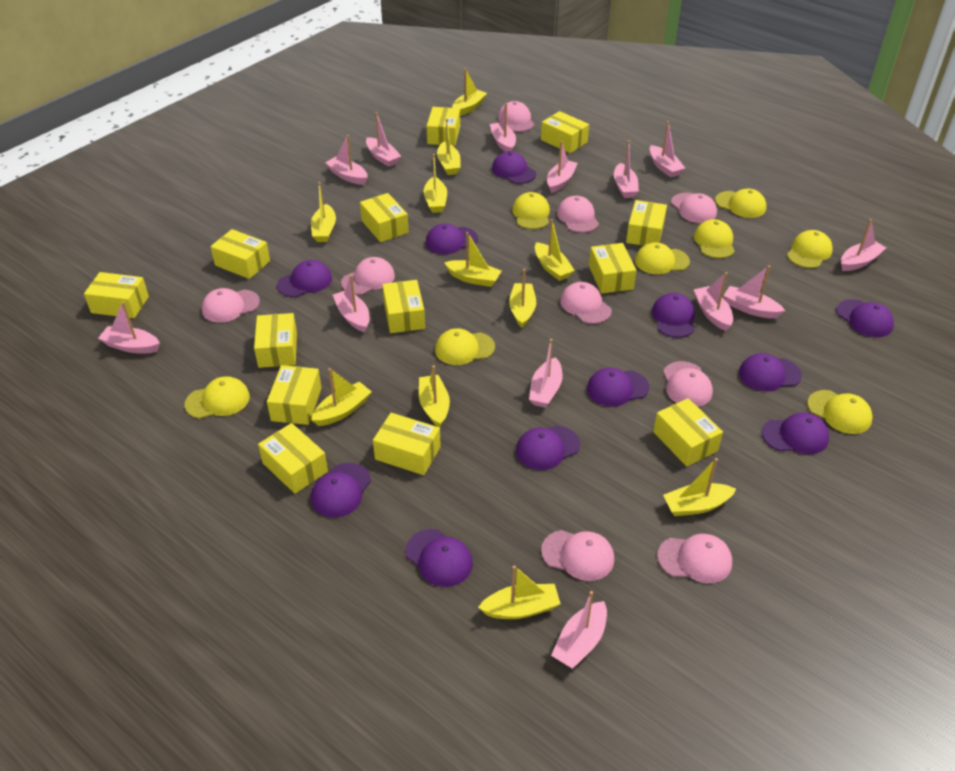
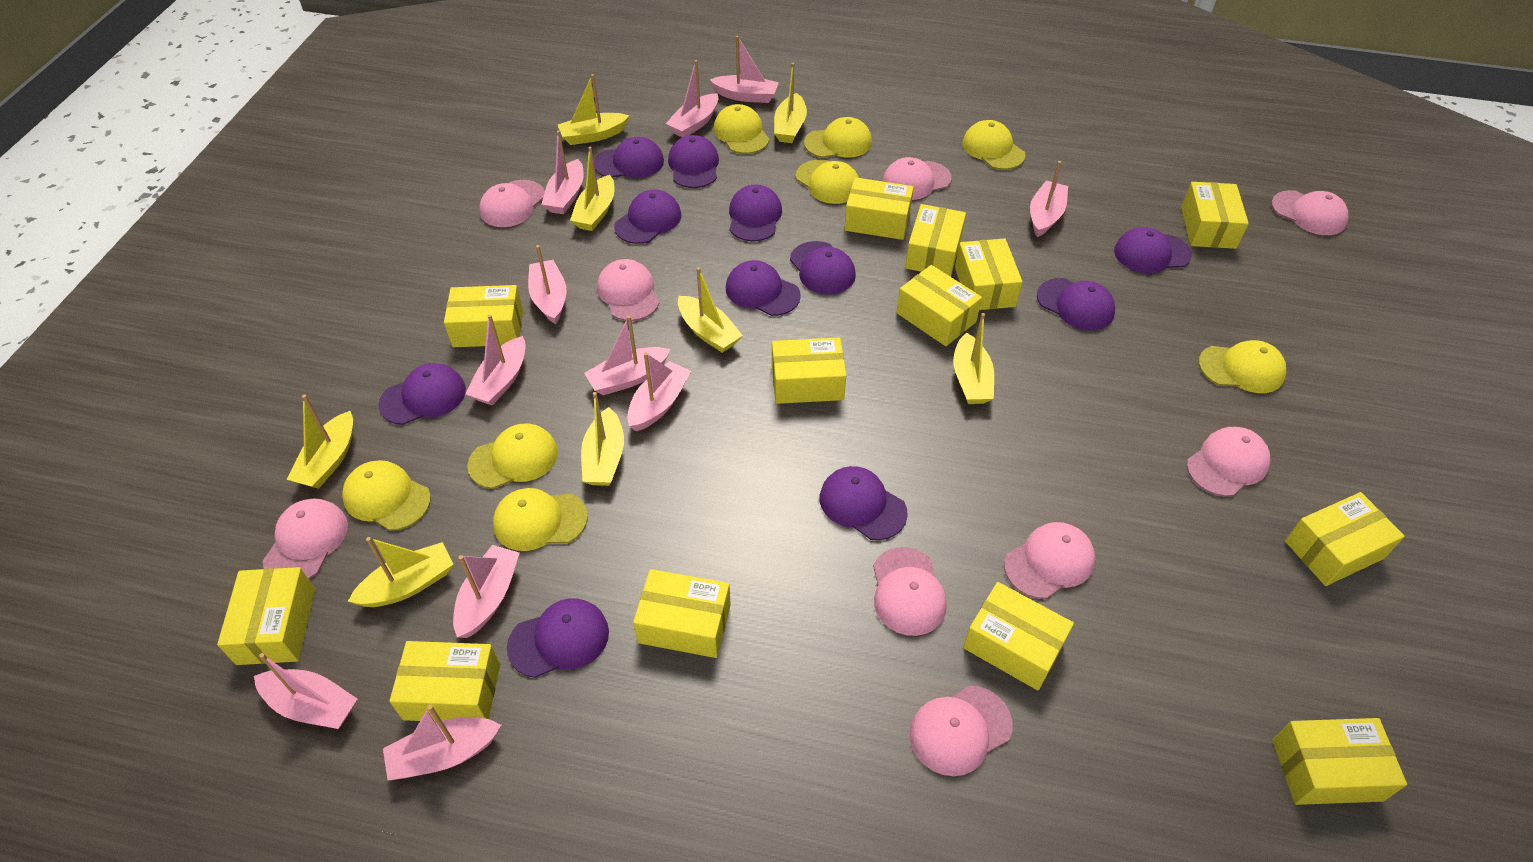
pink boat: [98,302,160,353] [325,135,368,185] [333,275,370,332] [366,112,401,167] [490,103,516,152] [529,339,563,408] [547,141,578,193] [551,591,607,669] [614,140,639,198] [650,121,685,177] [694,272,733,331] [724,265,785,318] [841,219,886,271] = 13 -> [254,653,357,729] [383,705,501,781] [453,545,520,638] [465,314,526,405] [528,245,567,324] [541,130,584,214] [584,315,670,395] [627,352,691,432] [666,60,718,137] [710,36,779,103] [1030,161,1068,237] = 11
yellow boat: [311,182,336,242] [311,368,371,426] [419,365,450,428] [423,154,447,213] [437,119,461,175] [444,232,501,287] [452,68,487,116] [478,565,561,619] [509,269,536,328] [535,219,575,281] [663,458,736,516] = 11 -> [287,395,353,489] [348,537,453,607] [558,74,629,145] [570,147,614,231] [581,392,624,486] [678,267,743,353] [774,63,807,143] [953,313,994,404] = 8

